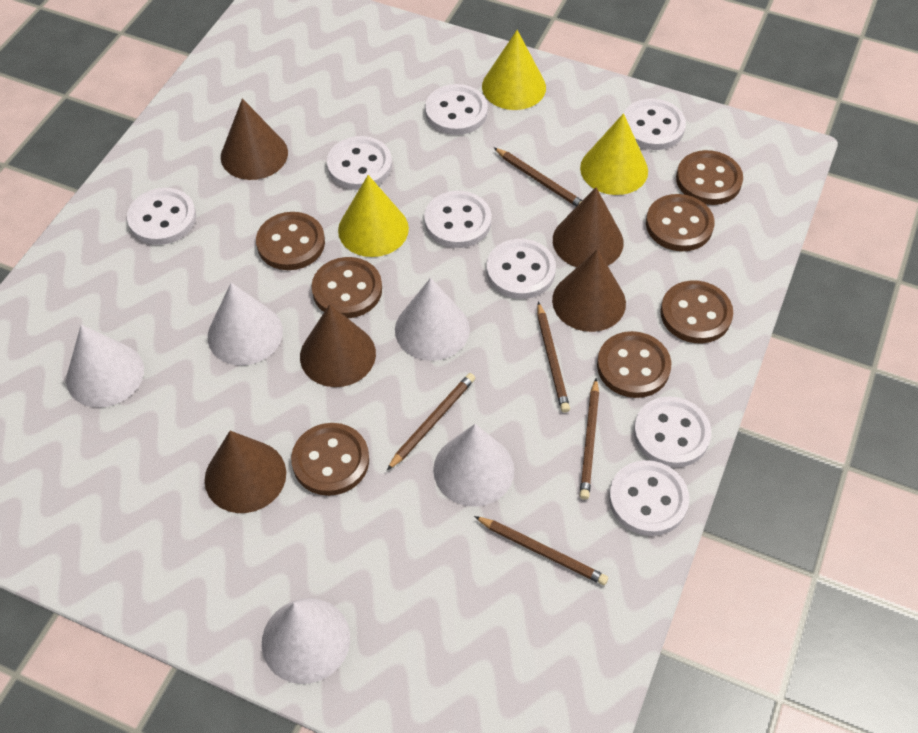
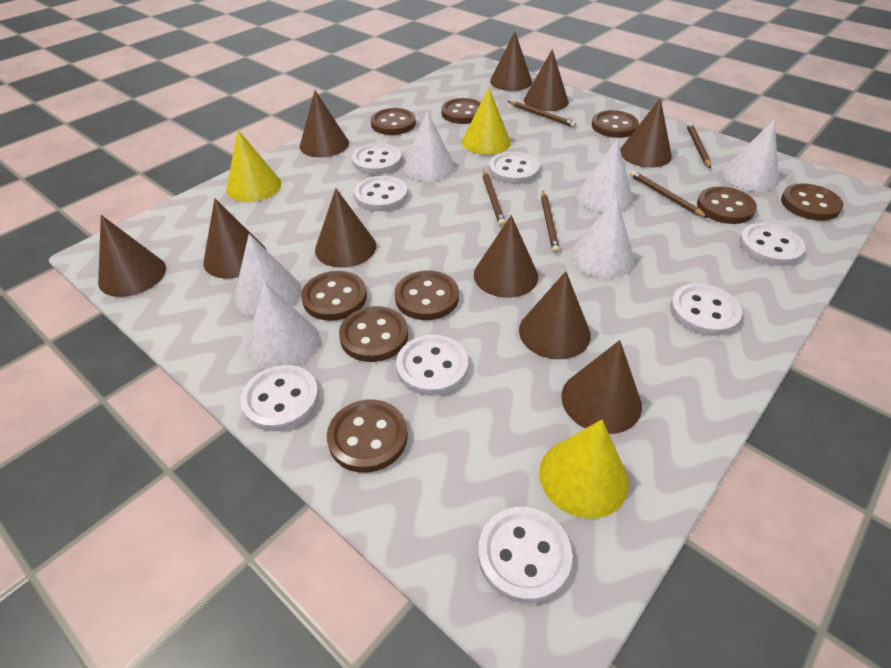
brown button: [256,212,325,270] [291,423,369,496] [312,257,382,318] [597,331,671,398] [646,194,715,251] [660,280,733,343] [676,150,743,205] = 7 -> [301,271,367,321] [327,399,408,473] [339,306,408,362] [370,108,416,135] [395,270,459,320] [441,98,481,124] [592,110,639,138] [697,186,757,224] [781,183,844,221] = 9
brown cone: [205,431,286,513] [221,98,288,180] [300,304,376,387] [552,249,626,332] [553,187,624,267] = 5 -> [98,215,166,297] [203,198,266,279] [300,90,349,158] [315,188,376,268] [474,215,538,298] [490,32,532,91] [519,271,591,359] [524,49,568,111] [561,340,642,434] [620,98,672,167] = 10
white cone: [66,325,144,408] [208,283,283,366] [262,598,350,684] [395,278,470,361] [433,424,514,507] = 5 -> [234,234,301,317] [246,282,320,369] [403,111,455,182] [571,197,635,278] [576,139,633,213] [722,119,779,191] = 6

